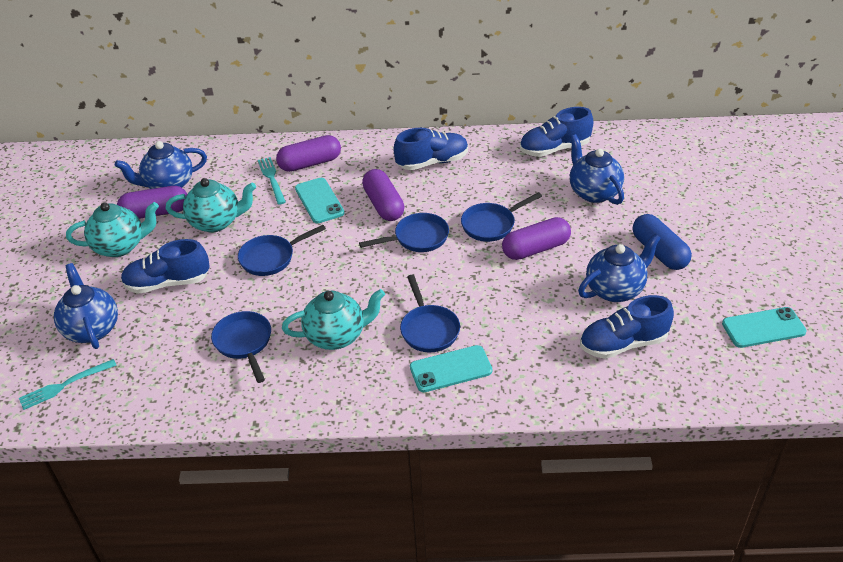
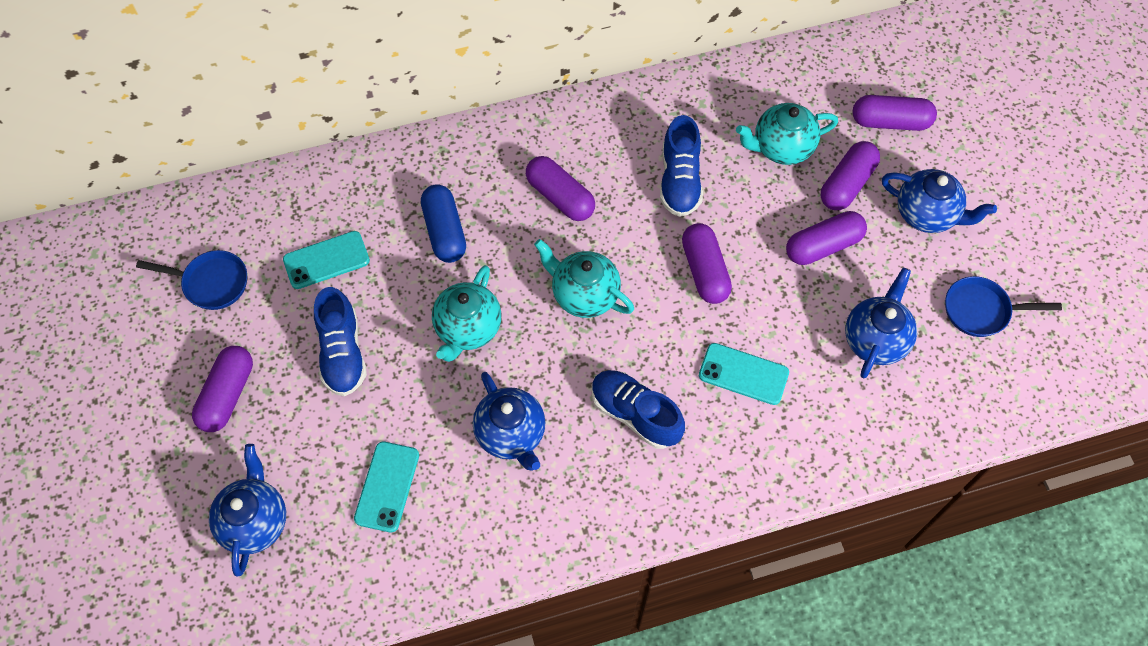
blue pan: [211,311,271,383] [238,225,326,276] [359,213,449,252] [400,275,460,352] [461,192,542,242] = 5 -> [136,250,247,310] [945,276,1062,337] = 2
blue shoe: [121,239,210,294] [394,128,468,170] [520,107,594,157] [580,295,674,359] = 4 -> [314,287,367,396] [592,370,685,449] [660,115,703,217] = 3
purple capsule: [117,186,187,219] [276,135,341,172] [362,169,405,221] [502,217,571,260] = 4 -> [192,346,253,432] [526,156,595,221] [682,223,732,304] [786,211,867,265] [821,141,880,210] [853,95,937,131] = 6
turquoise fork: [19,359,117,410] [258,157,286,205] = 2 -> none = 0

